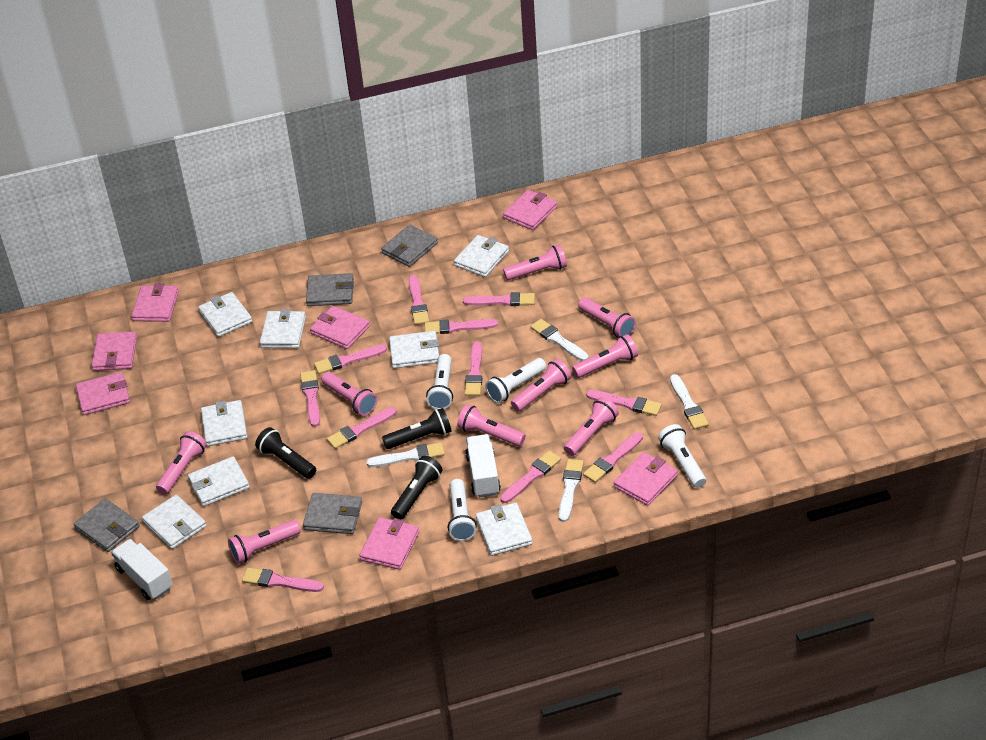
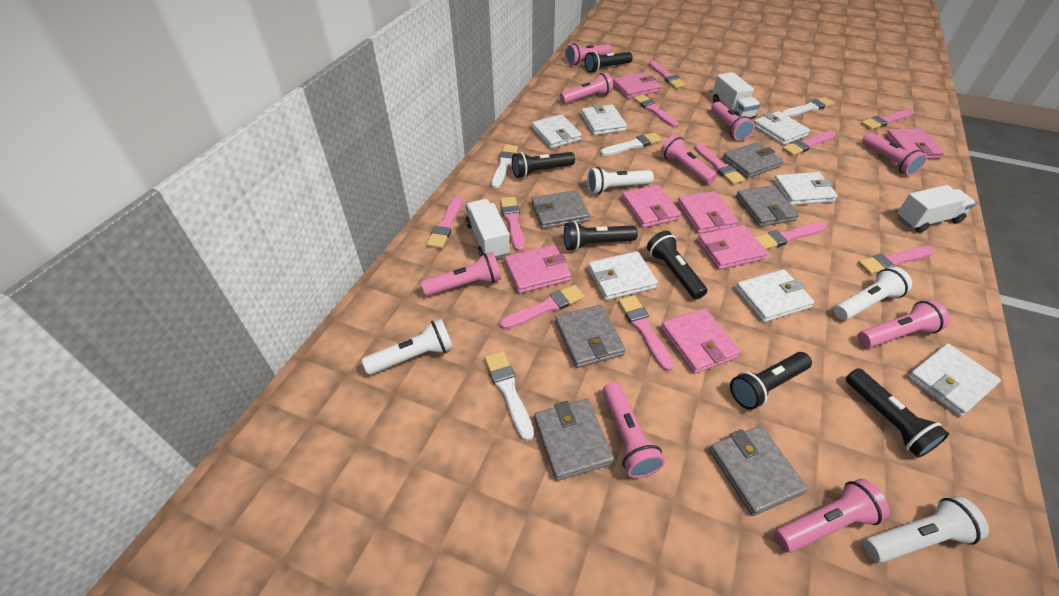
black flashlight: [255,427,316,479] [382,408,452,449] [391,456,442,520] = 3 -> [512,152,575,178] [564,221,638,251] [584,51,633,73] [647,231,707,299] [730,352,812,410] [846,368,949,457] = 6
grey wallet: [74,498,140,552] [303,493,362,534] [306,273,354,306] [381,225,438,267] = 4 -> [531,190,590,229] [534,399,614,481] [555,305,626,368] [709,426,808,516] [722,142,783,178] [736,185,799,227] = 6
white truck: [111,539,173,600] [465,434,501,497] = 2 -> [466,199,510,259] [712,72,761,119] [897,185,976,233] = 3
white wallet: [142,495,206,549] [188,456,250,506] [198,292,252,337] [201,400,248,446] [260,309,306,348] [389,331,439,369] [454,235,509,277] [476,503,533,556] = 8 -> [532,114,582,148] [581,104,627,135] [588,251,658,300] [735,269,814,322] [754,111,810,145] [773,172,838,205] [908,343,1001,417] = 7

